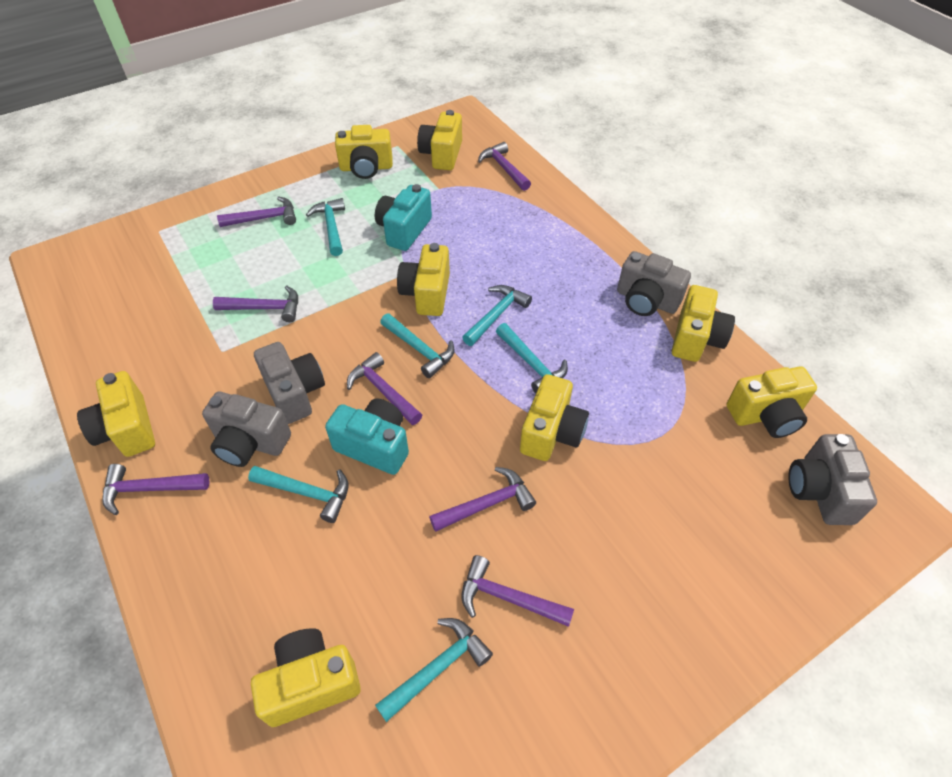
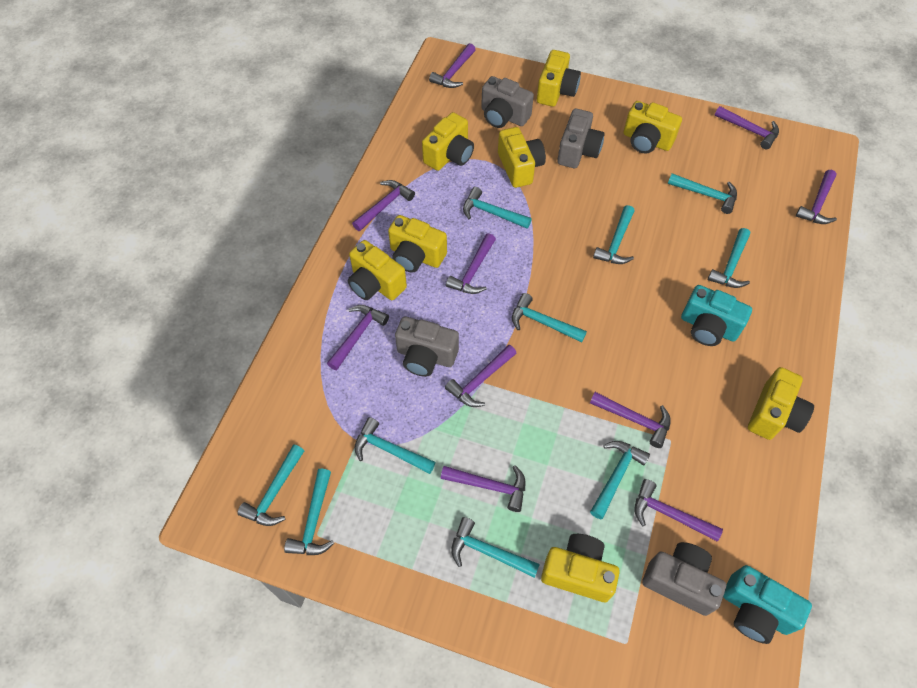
purple hammer: [102,464,209,515] [213,285,298,322] [217,196,296,227] [347,352,422,425] [429,467,536,532] [461,555,574,627] [478,142,531,191] = 7 -> [327,305,389,370] [352,180,415,231] [429,43,476,88] [441,465,526,512] [445,344,517,407] [446,233,496,294] [590,392,671,448] [634,479,723,542] [714,106,779,149] [796,170,837,224] = 10
turquoise hammer: [248,466,349,523] [306,198,345,256] [375,618,493,722] [380,313,455,378] [462,285,532,346] [496,323,568,393] = 6 -> [237,444,304,526] [284,469,334,555] [354,417,435,474] [451,517,540,578] [463,187,532,229] [512,293,587,343] [590,441,650,519] [593,205,634,264] [668,173,737,214] [708,228,750,288] = 10

